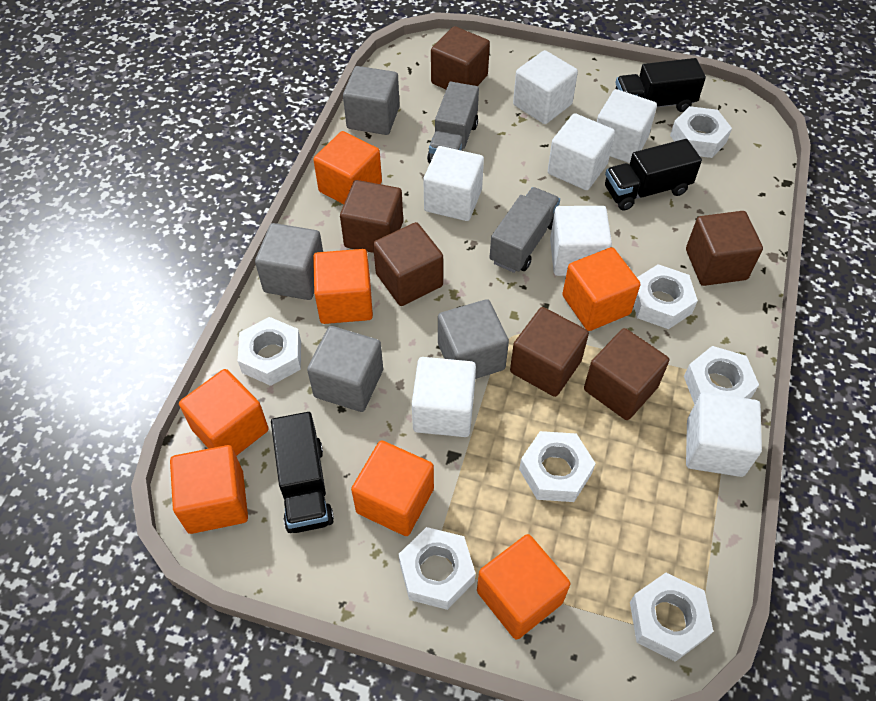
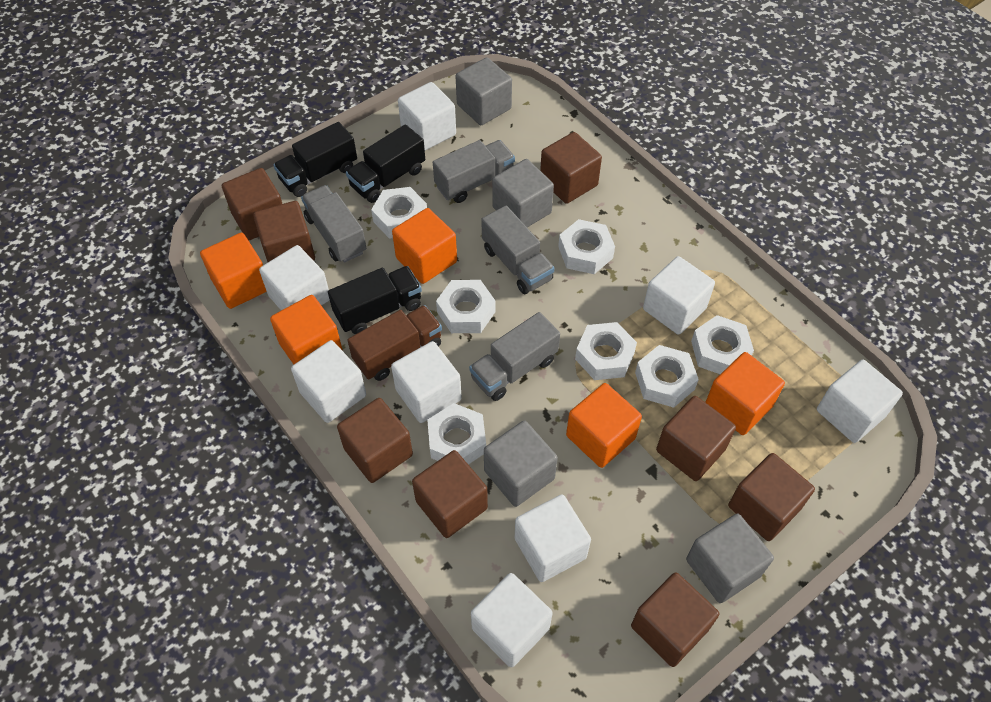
brown cube: [340,180,403,253] [373,222,443,306] [431,26,490,89] [510,307,589,397] [584,328,669,420] [686,211,763,286] = 6 -> [222,168,282,240] [253,201,315,262] [337,398,413,483] [412,450,488,538] [540,132,602,204] [631,573,719,667] [656,396,736,481] [728,453,815,541] = 8
brown truck: none = 0 -> [347,305,442,381] = 1
grey truck: [427,82,479,163] [489,187,560,273] = 2 -> [301,185,366,263] [433,140,515,203] [469,312,560,401] [481,205,554,294] = 4
orange cube: [170,445,248,534] [179,369,269,456] [313,131,382,204] [313,249,373,324] [351,440,434,536] [477,534,570,639] [562,247,640,331] = 7 -> [200,233,267,309] [270,295,343,365] [392,208,457,284] [566,383,642,468] [705,352,785,435] = 5
white cube: [412,357,476,437] [423,146,484,221] [513,50,578,124] [548,113,615,190] [550,206,612,276] [597,89,657,163] [686,392,762,477] = 7 -> [259,245,330,310] [291,340,366,423] [391,341,462,423] [398,82,456,151] [471,573,553,667] [515,494,591,582] [643,256,715,335] [817,360,903,443] = 8

